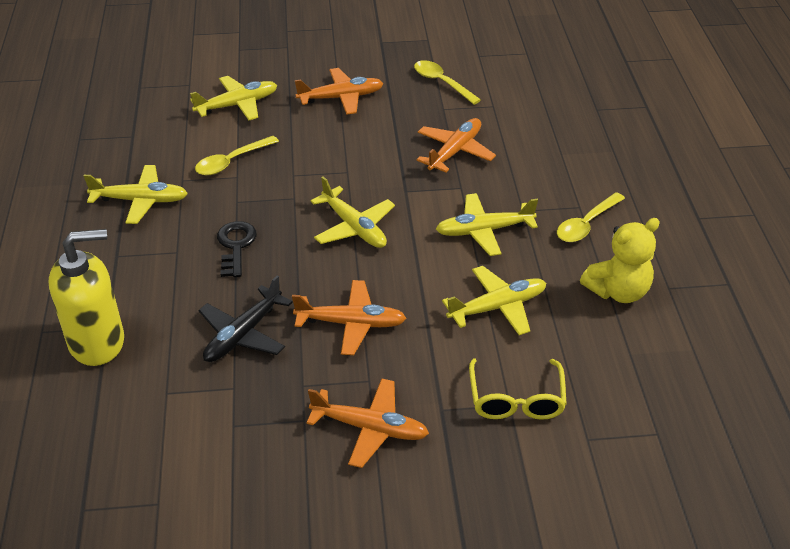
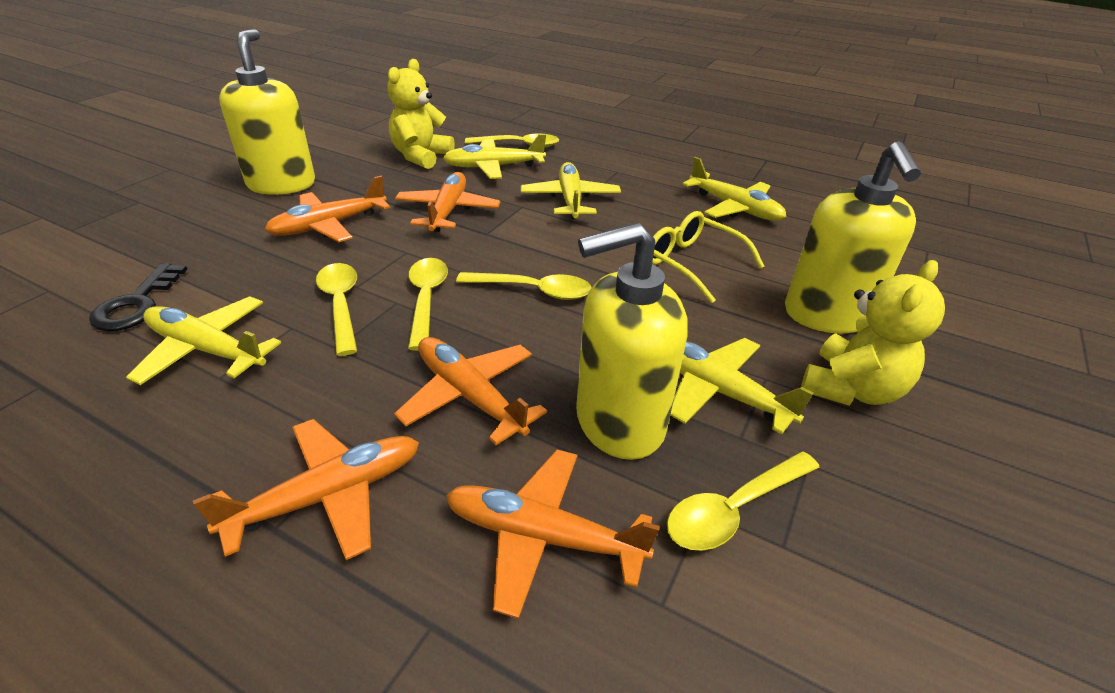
black plane: [198,276,293,362] = 1 -> none = 0
orange plane: [292,280,407,355] [295,68,384,115] [306,378,429,468] [417,118,496,172] = 4 -> [193,419,419,560] [265,175,390,242] [394,337,547,445] [395,172,501,232] [446,449,660,619] = 5
yellow soap dispenser: [49,229,124,366] = 1 -> [219,29,315,195] [576,222,688,460] [785,141,921,334] = 3
yellow spoon: [195,136,279,175] [414,60,481,105] [557,192,625,242] = 3 -> [316,263,357,356] [408,258,448,351] [456,272,592,300] [465,134,559,148] [667,451,820,551] = 5
yellow teddy bear: [580,218,660,303] = 1 -> [387,59,455,169] [801,260,945,406] = 2

